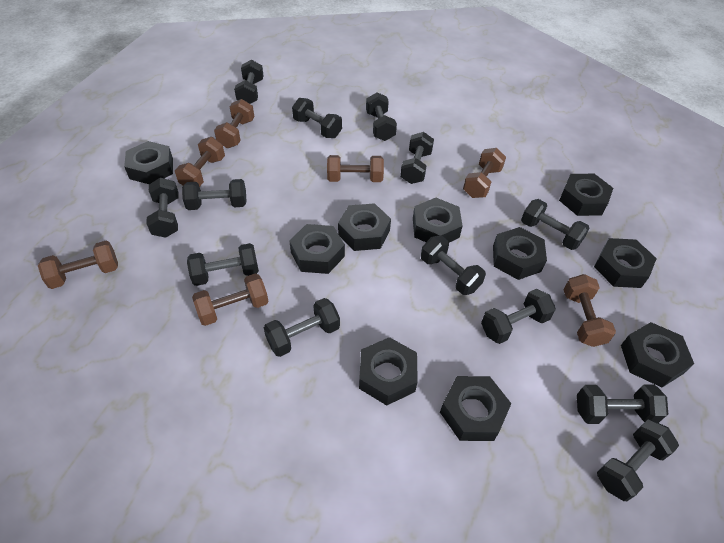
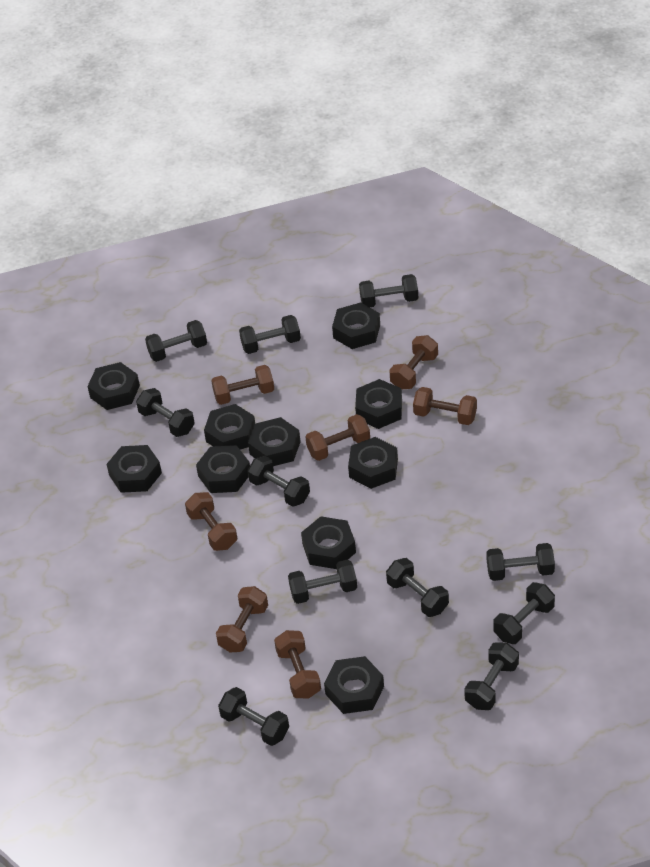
black dumbbell: [146,178,179,238] [182,179,247,210] [187,243,259,286] [234,60,264,104] [264,298,340,357] [292,98,342,138] [366,92,397,141] [400,132,434,184] [421,236,486,295] [481,289,556,344] [521,199,590,250] [577,385,668,424] [597,419,679,501] = 13 -> [136,388,195,437] [145,320,207,362] [218,687,289,746] [239,315,301,354] [247,456,310,507] [288,559,357,604] [359,274,418,307] [386,558,449,617] [464,642,519,710] [487,543,555,581] [493,582,555,644] = 11

